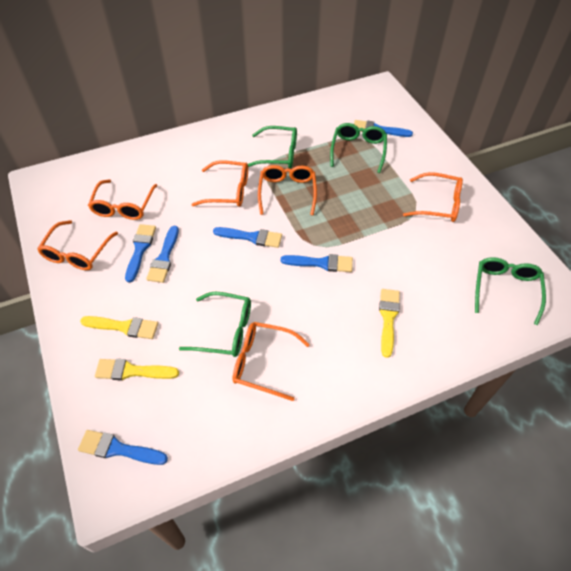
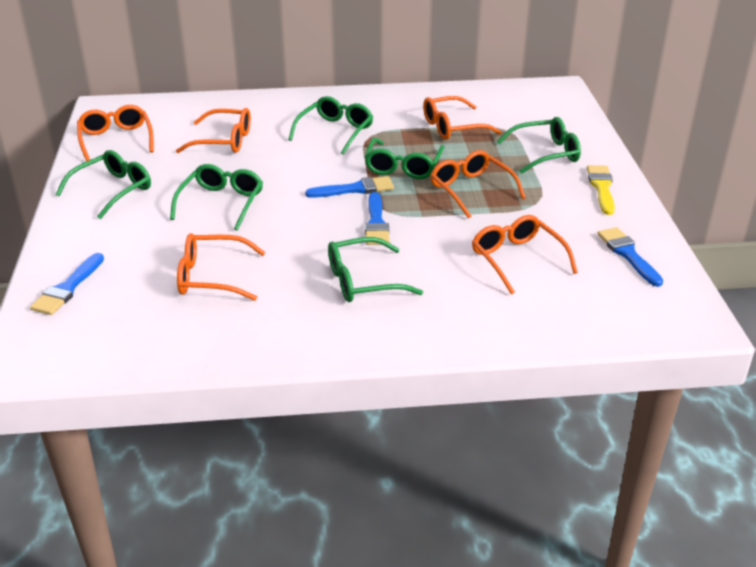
blue brush: [78,430,168,465] [125,224,156,283] [146,226,179,283] [213,227,282,248] [281,254,353,272] [354,120,413,137] = 6 -> [30,253,104,315] [305,176,394,198] [365,192,390,245] [598,227,663,287] = 4
green glasses: [179,292,251,357] [248,126,297,168] [330,123,387,173] [475,257,546,325] = 4 -> [56,150,151,219] [170,164,263,231] [288,96,373,155] [328,237,423,302] [365,138,445,179] [497,117,581,174] = 6
yellow brush: [80,316,158,339] [95,359,179,380] [379,289,400,358] = 3 -> [587,165,615,215] = 1

